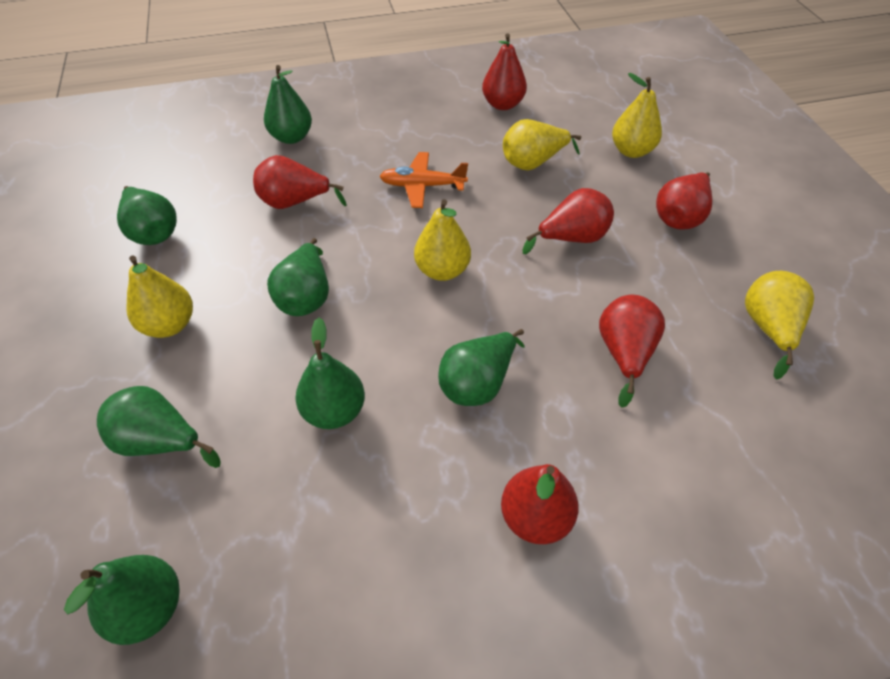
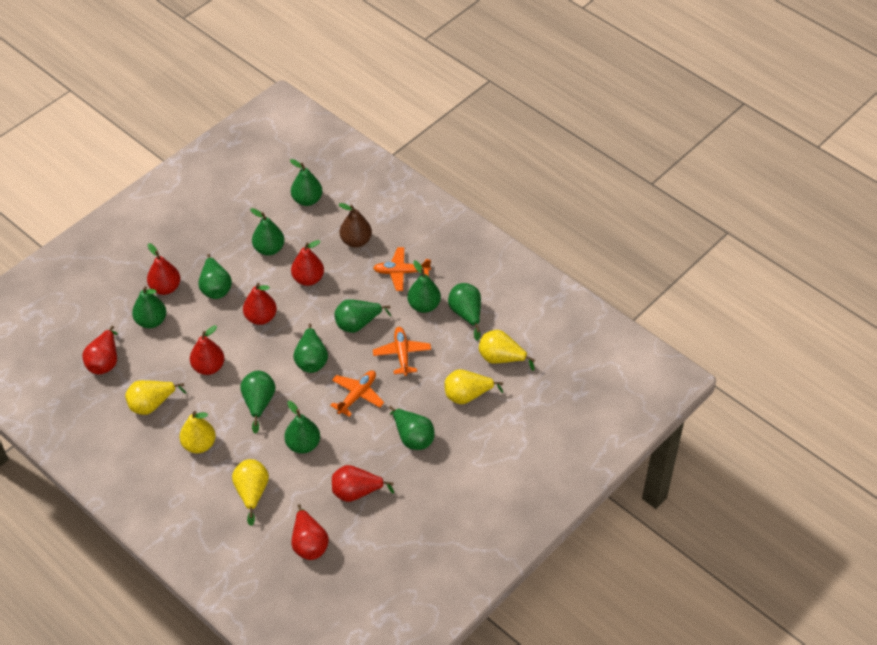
brown pear: none = 0 -> [338,203,372,248] = 1
green pear: [64,555,180,645] [97,386,221,468] [117,186,177,245] [264,65,312,144] [267,238,329,316] [295,318,365,429] [438,329,525,406] = 7 -> [132,286,166,328] [198,254,232,299] [240,371,276,434] [250,208,285,256] [284,401,320,454] [290,159,322,206] [294,324,328,373] [334,299,391,333] [389,406,434,450] [408,261,441,313] [448,283,481,341] = 11
orange plane: [379,152,468,208] = 1 -> [330,371,384,417] [373,247,431,291] [373,327,431,376] = 3
red pear: [253,155,347,209] [482,33,527,110] [501,464,579,544] [522,188,614,254] [599,295,665,407] [656,172,712,230] = 6 -> [82,326,118,374] [147,243,180,295] [190,325,224,375] [243,283,277,325] [291,240,324,286] [291,504,329,560] [332,465,394,502] = 7

